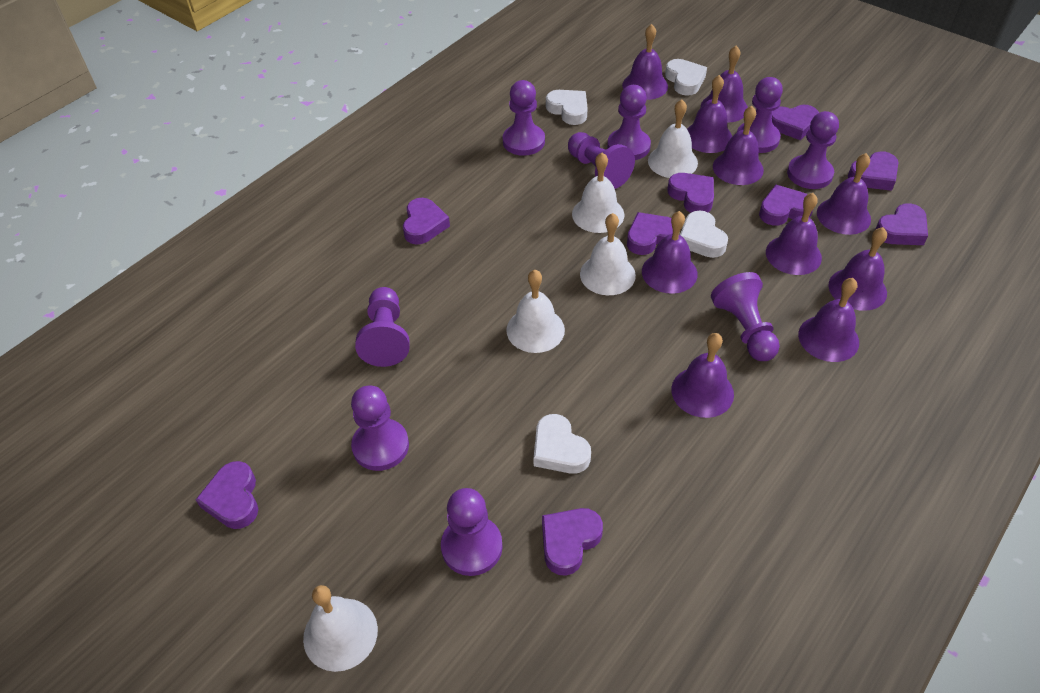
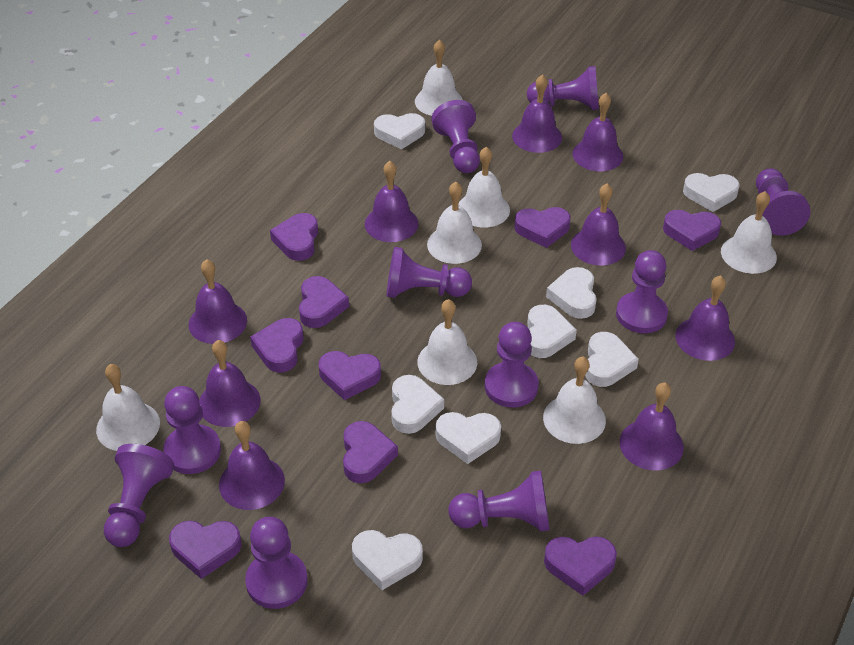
purple bell: [622,24,668,100] [642,211,698,294] [671,333,734,418] [687,75,732,153] [701,46,748,123] [713,106,764,185] [766,193,822,275] [798,278,859,362] [817,153,871,235] [828,227,887,311] = 10 -> [189,259,247,344] [199,340,261,427] [219,421,285,510] [365,161,418,242] [512,75,562,153] [571,184,626,266] [572,93,623,171] [619,382,684,471] [676,275,735,361] = 9
purple pawn: [351,386,409,471] [355,287,410,367] [441,488,503,576] [503,80,545,156] [568,132,635,189] [607,85,651,160] [711,272,780,361] [737,77,783,153] [787,111,839,189] = 9 -> [104,444,174,547] [163,386,221,474] [245,517,308,609] [387,247,472,298] [431,100,480,173] [448,470,550,531] [485,322,539,408] [527,66,599,110] [616,250,668,333] [756,168,810,236] = 10
white bell: [303,585,378,672] [506,270,565,353] [572,152,624,233] [580,213,636,295] [648,99,698,178] = 5 -> [96,364,160,451] [415,40,463,116] [417,299,477,385] [427,182,482,264] [458,147,510,228] [543,357,606,444] [721,191,777,274] = 7
white heart: [534,414,591,474] [546,90,588,125] [665,59,707,96] [680,211,728,258] = 4 -> [352,530,423,590] [374,113,425,150] [391,375,444,434] [435,412,501,464] [527,305,577,358] [546,267,597,319] [585,332,639,387] [683,173,740,212] = 8

